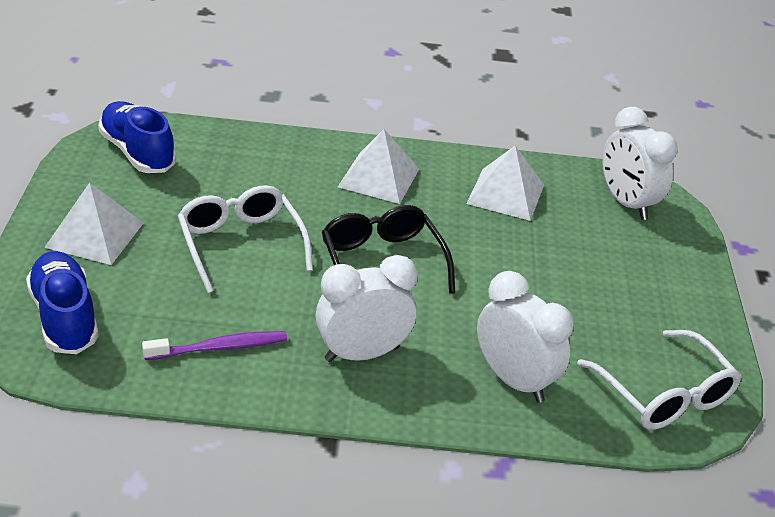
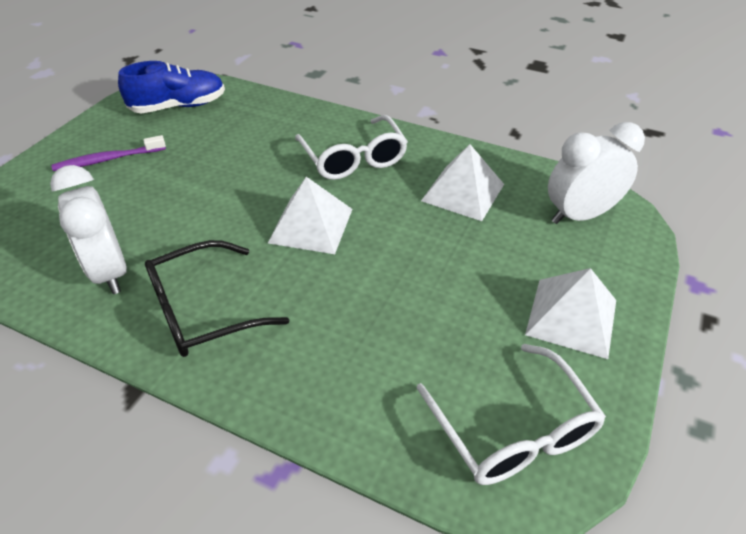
blue shoe: [26,251,99,354] [98,101,176,173] = 2 -> [118,61,225,114] = 1
white clock: [315,255,418,362] [477,271,573,403] [602,107,678,220] = 3 -> [50,165,127,294] [548,122,645,224] = 2

